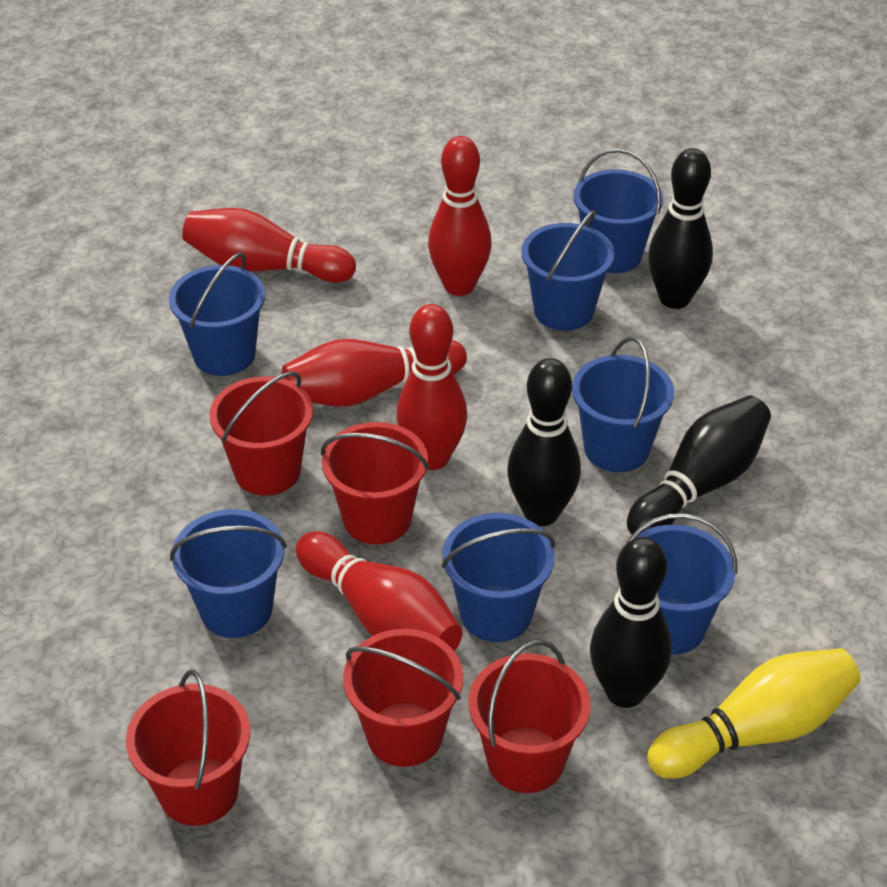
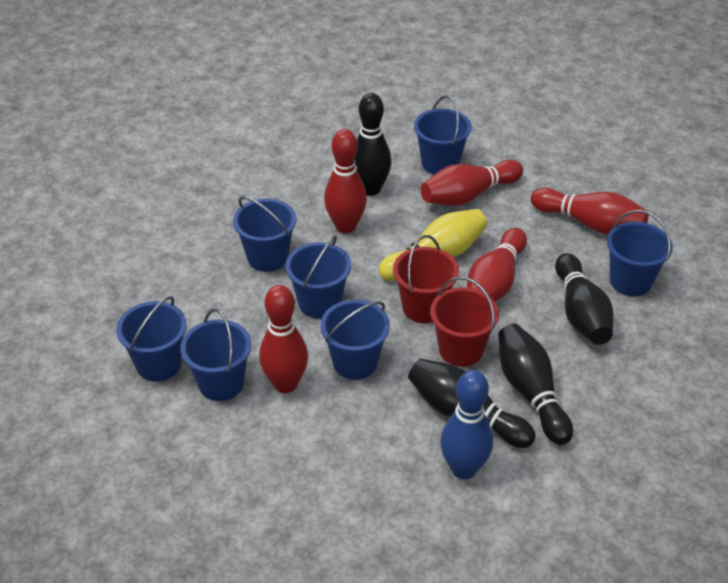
blue bowling pin: none = 0 -> [440,370,493,479] = 1
red bucket: [126,670,251,826] [209,371,313,496] [321,422,429,545] [343,629,463,767] [469,640,591,793] = 5 -> [393,235,459,323] [430,277,499,367] = 2

